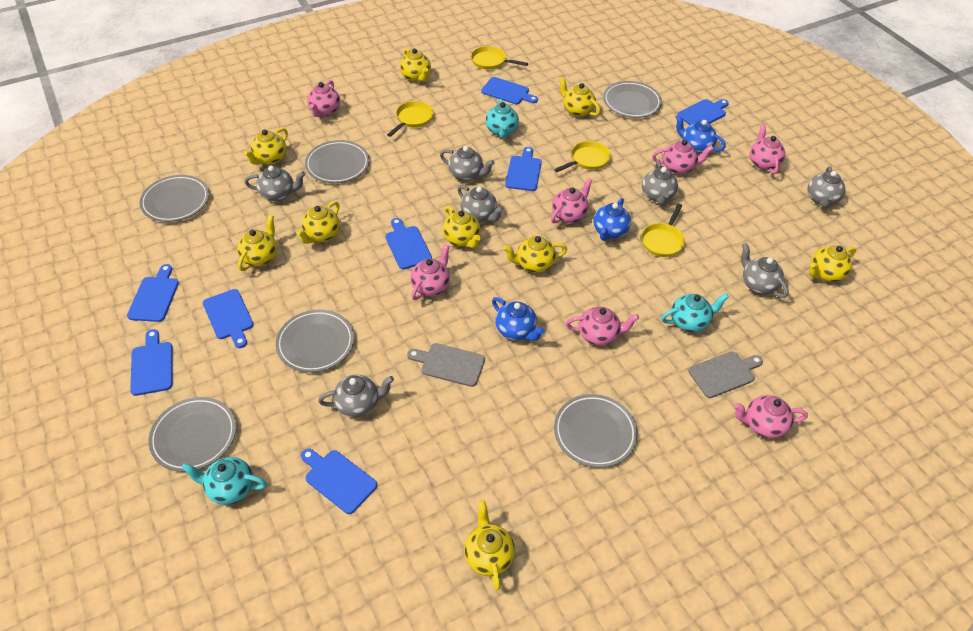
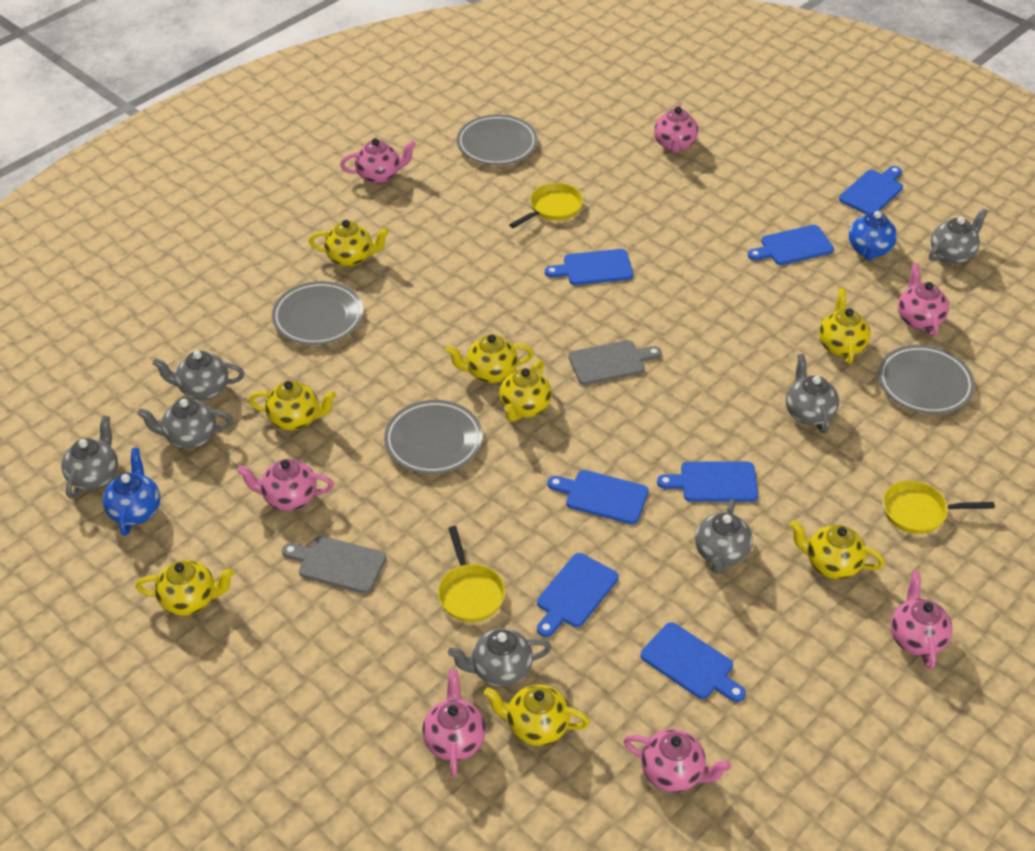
blue cutting board: [127,264,179,322] [130,329,173,396] [203,289,254,348] [301,449,377,514] [385,218,432,269] [481,77,538,104] [505,147,542,191] [678,99,729,125] = 8 -> [537,553,619,637] [545,249,633,285] [547,470,649,524] [641,622,746,702] [657,462,758,502] [748,225,834,265] [839,166,903,215] = 7
blue teapot: [492,297,545,341] [593,198,631,241] [676,114,726,154] = 3 -> [103,448,160,536] [849,205,897,260] = 2
grey plate: [140,175,209,222] [149,397,236,472] [276,310,354,372] [305,140,370,183] [554,394,638,468] [603,81,662,118] = 6 -> [272,281,363,345] [384,400,483,474] [457,115,538,165] [878,345,975,414] = 4
turquoise teapot: [181,457,267,505] [486,99,519,138] [661,293,729,332] = 3 -> none = 0
yellow pan: [387,101,434,137] [471,46,528,70] [554,141,611,172] [641,204,685,257] = 4 -> [438,526,505,622] [509,183,583,228] [883,481,995,534] = 3
yellow teapot: [237,215,277,271] [244,128,288,165] [296,201,340,244] [400,48,431,82] [443,206,481,248] [464,500,515,590] [503,236,568,273] [559,77,601,117] [809,245,856,282] = 9 -> [136,560,234,616] [249,381,337,430] [309,220,389,267] [446,334,534,383] [484,684,590,746] [499,360,552,422] [790,520,885,579] [819,288,870,364] = 8

